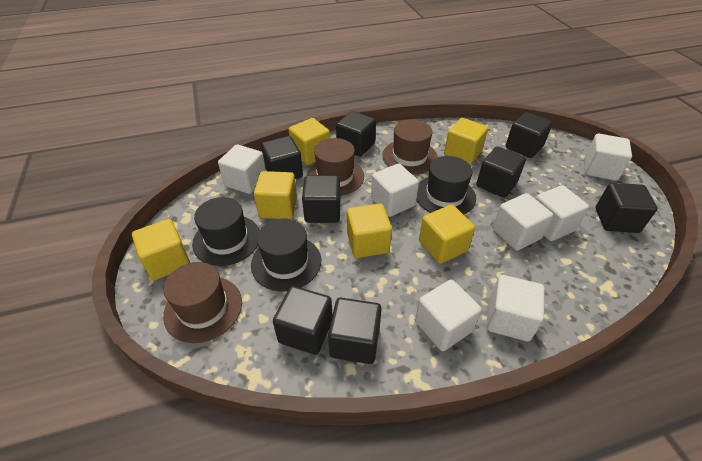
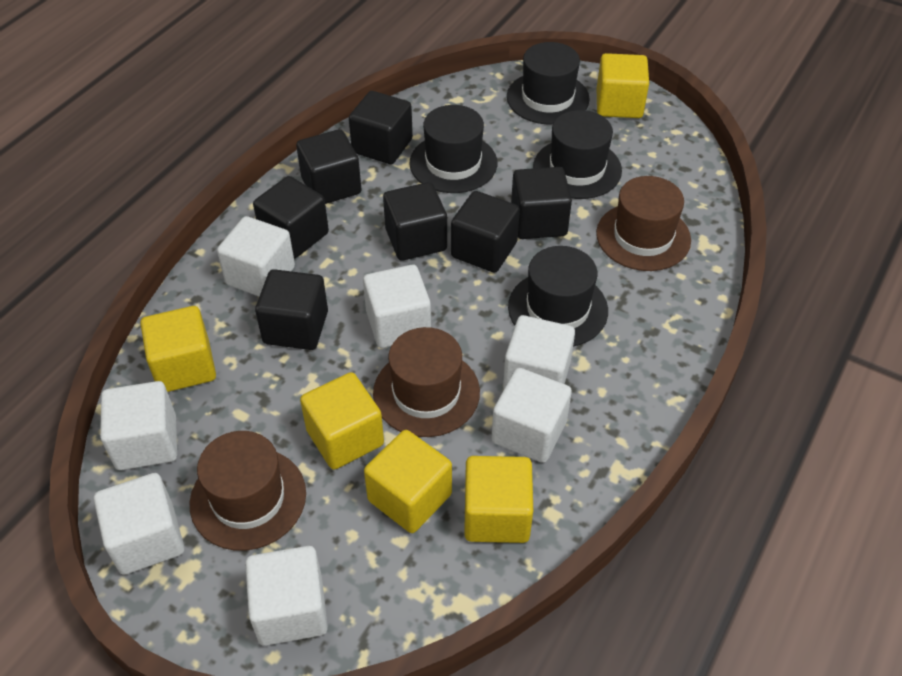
black cube: [261,136,303,179] [273,286,332,355] [302,175,340,223] [328,298,382,364] [336,111,376,157] [476,146,526,198] [505,112,553,158] [596,183,658,233] = 8 -> [253,176,329,258] [255,269,328,350] [296,129,362,204] [349,91,413,164] [383,182,447,261] [451,191,520,273] [511,167,572,239] = 7
black hat: [192,197,260,266] [251,219,321,291] [416,156,476,215] = 3 -> [409,105,497,193] [507,42,590,125] [508,246,608,346] [533,110,622,199] = 4
yellow cube: [132,219,190,280] [254,171,297,219] [289,118,330,165] [347,203,392,258] [419,205,475,264] [444,118,488,164] = 6 -> [140,306,216,392] [300,372,384,469] [364,430,452,533] [464,456,533,543] [597,53,649,118] = 5

